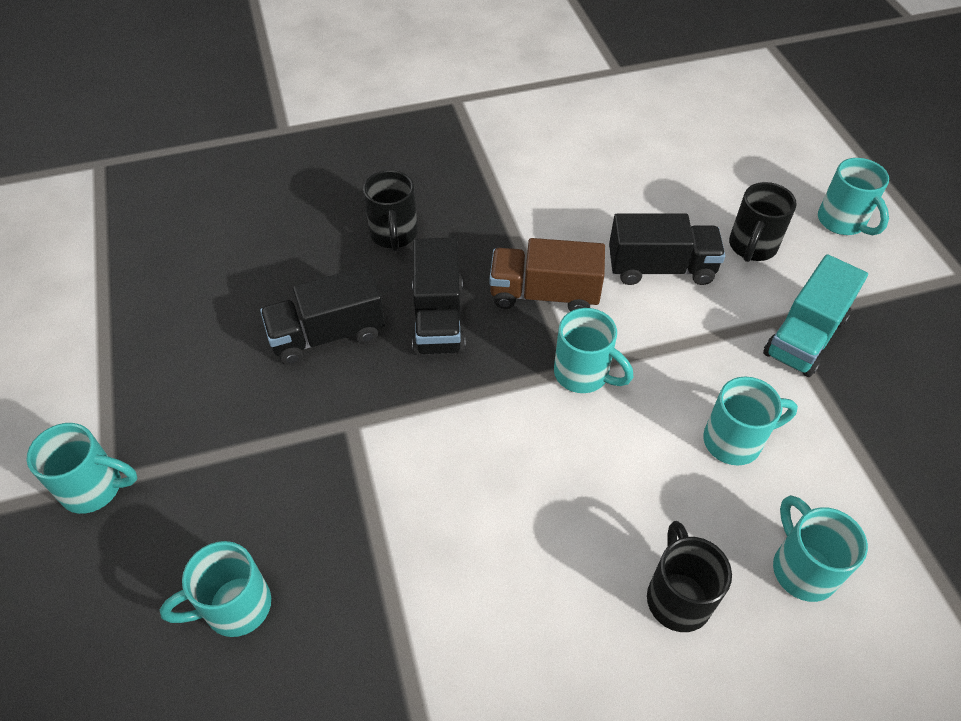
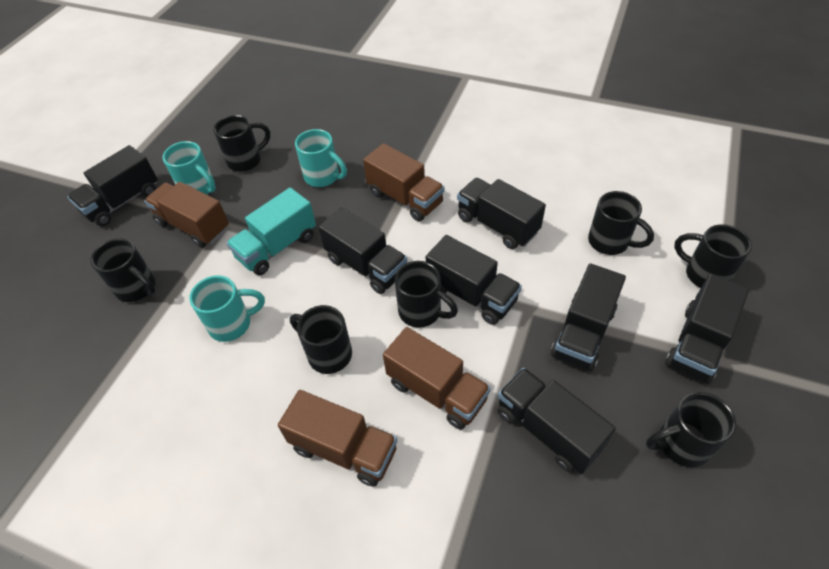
black mug: [363,170,418,251] [647,521,732,632] [729,182,797,262] = 3 -> [90,238,156,302] [214,115,270,172] [290,305,352,374] [395,261,458,328] [588,191,654,255] [646,392,736,467] [674,224,752,288] = 7
black truck: [260,266,385,365] [412,237,466,355] [609,213,725,285] = 3 -> [67,145,158,226] [318,207,407,294] [426,235,522,325] [457,178,546,249] [498,368,616,474] [551,264,626,371] [665,274,749,384] = 7
brown truck: [489,238,605,312] = 1 -> [144,182,229,248] [278,390,397,487] [363,143,444,221] [383,327,491,430] = 4
turquoise mug: [27,423,137,514] [160,541,271,637] [554,308,633,393] [703,377,798,465] [773,495,868,602] [818,158,889,236] = 6 -> [162,141,216,195] [189,275,265,342] [295,129,347,187] = 3

